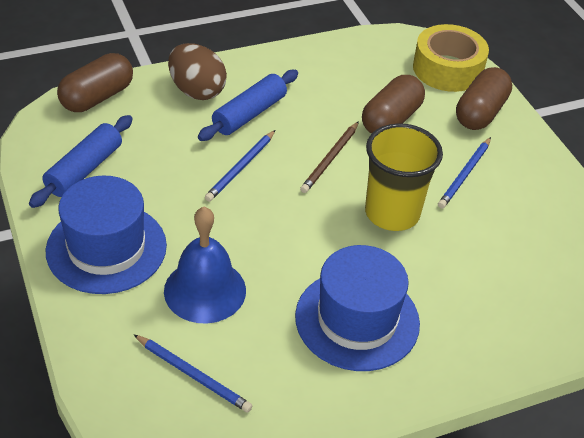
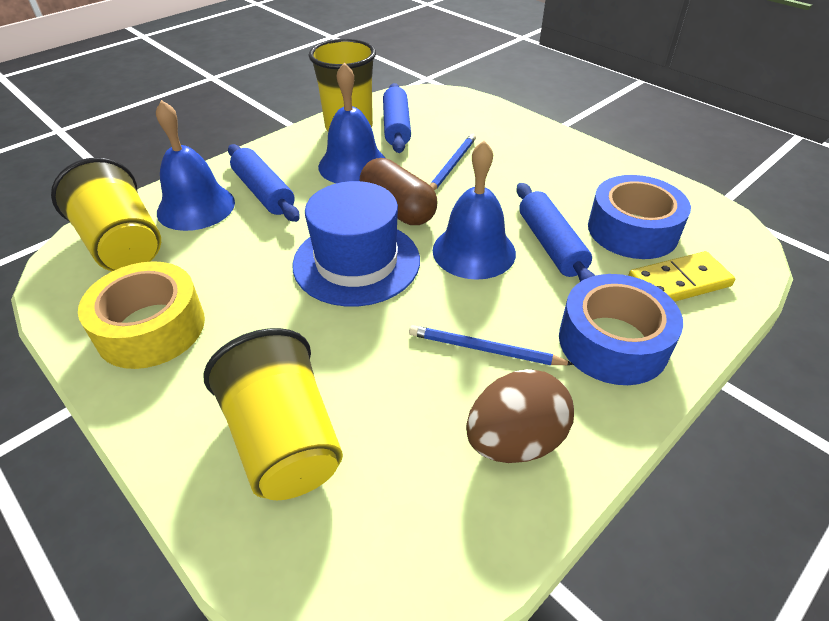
blue bell: [164,207,246,323] = 1 -> [156,100,235,231] [318,63,385,183] [433,140,516,280] = 3
blue hat: [46,176,167,294] [295,245,420,371] = 2 -> [292,181,420,307] = 1
blue pencil: [133,334,252,413] [205,130,275,202] [438,137,491,209] = 3 -> [409,325,574,365] [430,134,476,190] = 2
blue rolling pin: [29,115,133,208] [198,70,298,141] = 2 -> [228,144,300,222] [383,83,411,153] [516,183,596,282] = 3
blue tape: none = 0 -> [559,274,683,385] [588,175,691,259] = 2
brown capsule: [57,53,133,112] [362,75,425,134] [456,67,512,130] = 3 -> [360,158,438,225] = 1
brown pencil: [300,121,359,193] = 1 -> none = 0
yellow cup: [365,123,443,231] = 1 -> [51,157,161,271] [204,328,343,500] [309,39,376,131] = 3
yellow domino: none = 0 -> [628,251,735,302] = 1

